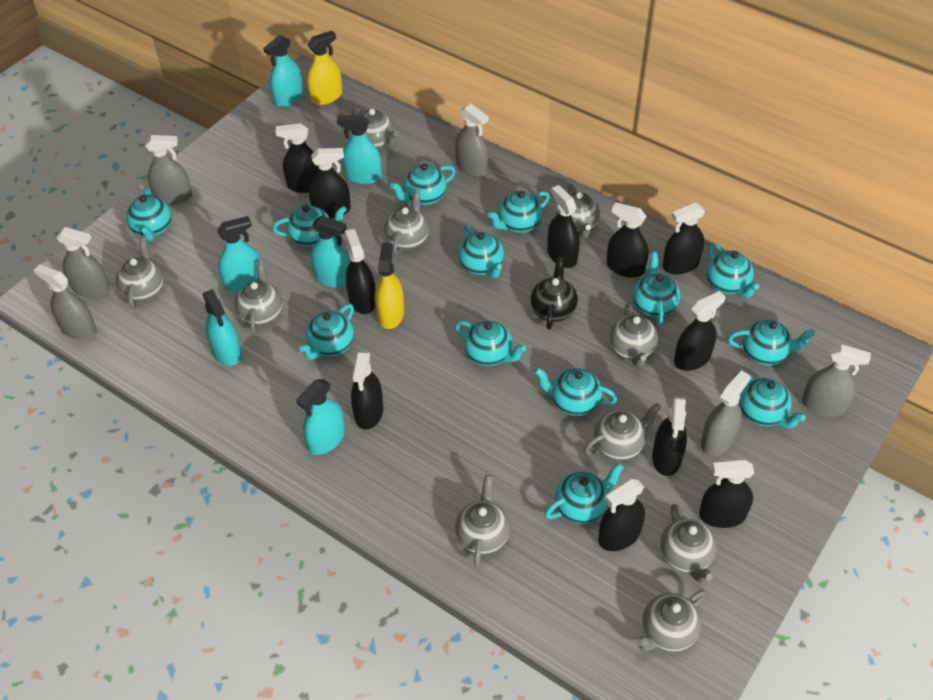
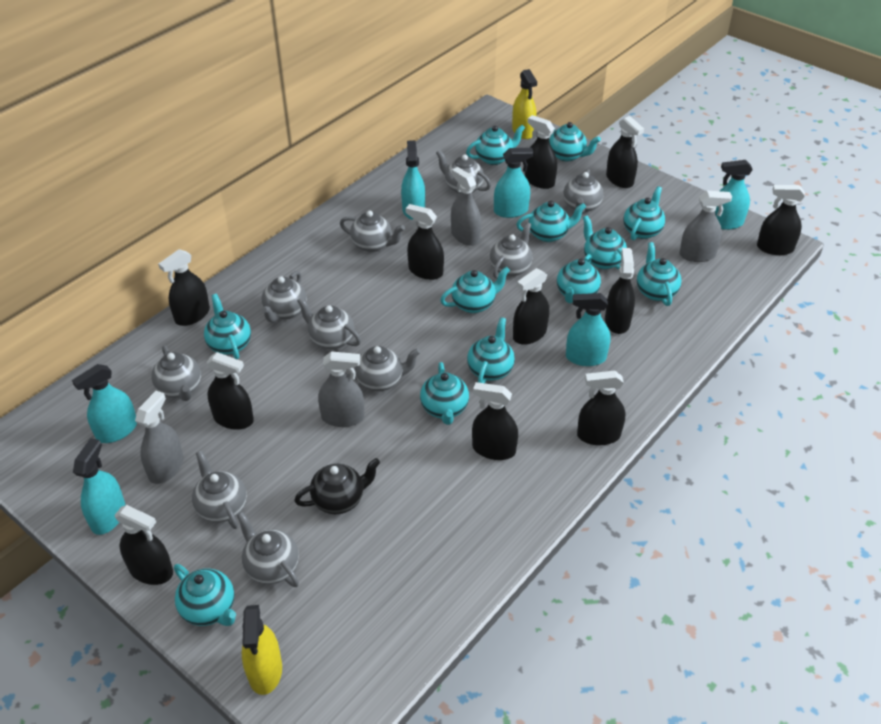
grey spray bottle: [34,264,97,340] [56,227,110,299] [145,135,192,205] [455,104,489,177] [701,371,750,456] [802,345,871,417] = 6 -> [135,391,183,484] [318,351,365,427] [451,167,481,246] [679,191,732,262] = 4
turquoise teapot: [126,187,172,241] [272,205,347,247] [300,304,354,360] [390,164,456,205] [455,320,526,366] [458,225,504,278] [488,191,550,233] [534,367,618,416] [545,463,624,524] [633,252,680,326] [706,243,759,298] [728,320,815,365] [735,372,806,428] = 13 -> [174,564,236,626] [204,294,251,359] [420,362,469,425] [440,267,510,313] [466,125,525,165] [467,317,515,383] [516,201,586,242] [549,122,601,162] [557,254,601,303] [583,215,627,270] [623,186,665,240] [637,242,681,306] = 12

